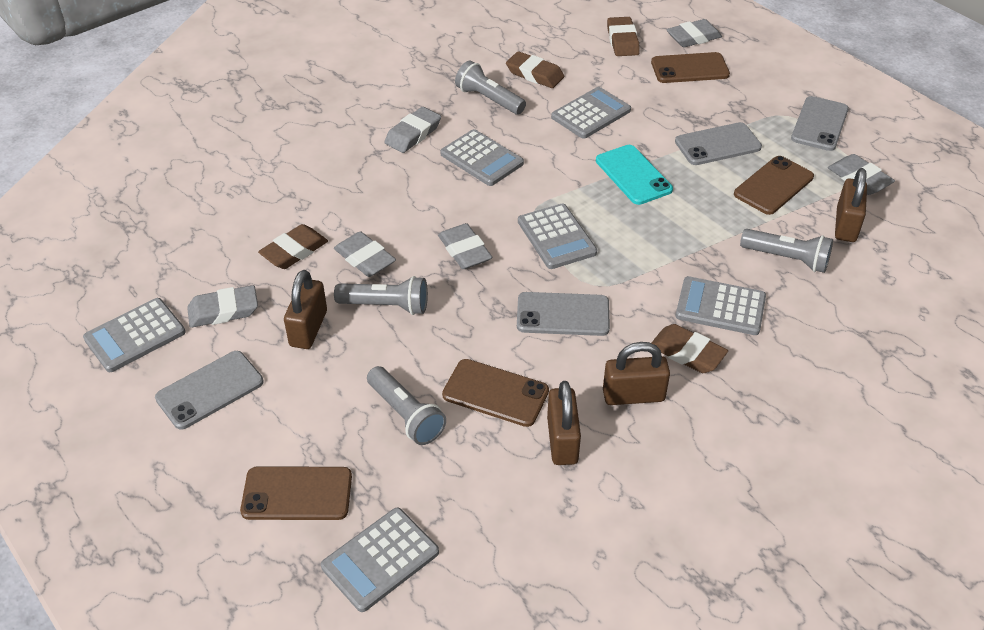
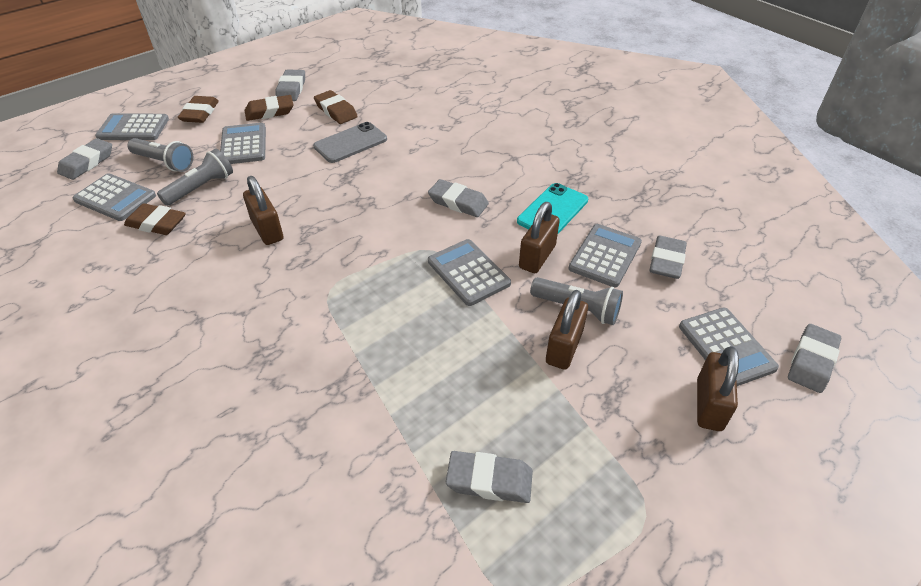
brown phone: [240,466,352,520] [442,359,549,427] [651,52,730,83] [734,156,814,215] = 4 -> none = 0
grey flashlight: [334,276,428,315] [367,366,446,445] [455,60,526,115] [740,229,833,273] = 4 -> [127,138,193,172] [157,148,233,206] [530,277,623,325] = 3
grey phone: [155,351,264,430] [517,292,610,336] [675,122,762,165] [791,96,849,151] = 4 -> [313,122,387,163] = 1

